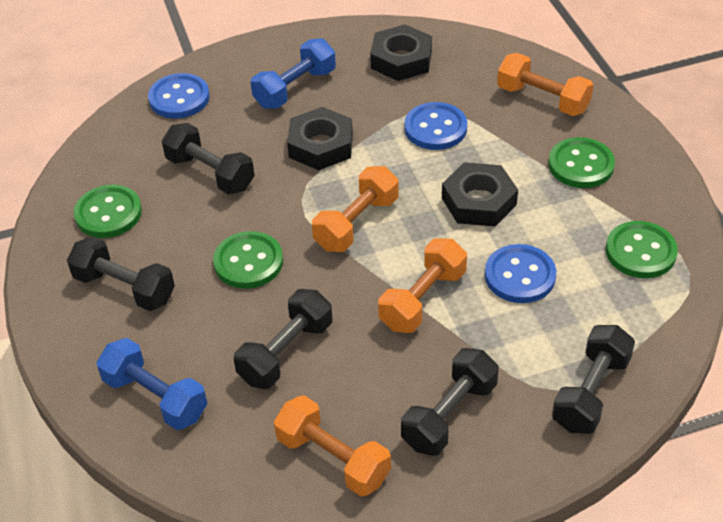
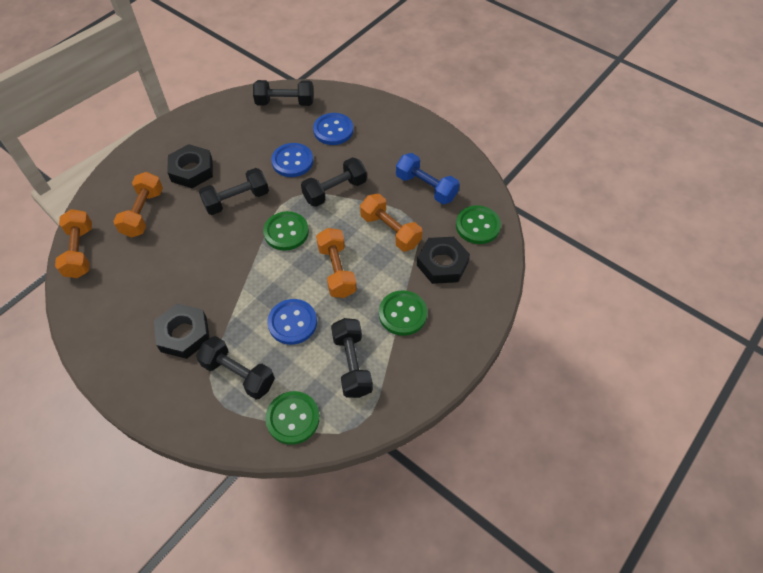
blue dumbbell: [96,338,207,430] [251,38,336,109] = 2 -> [396,153,460,204] = 1

